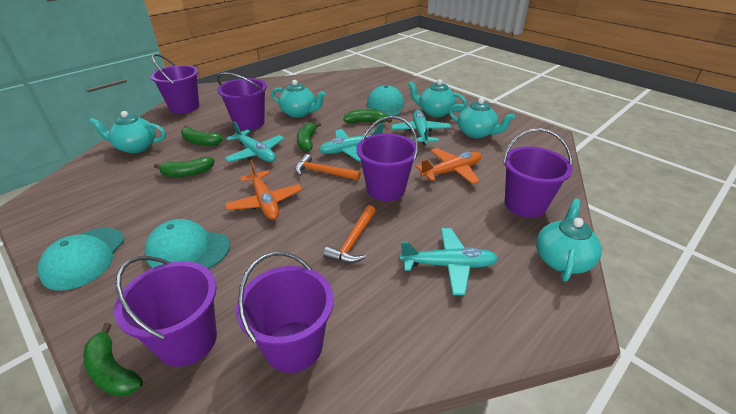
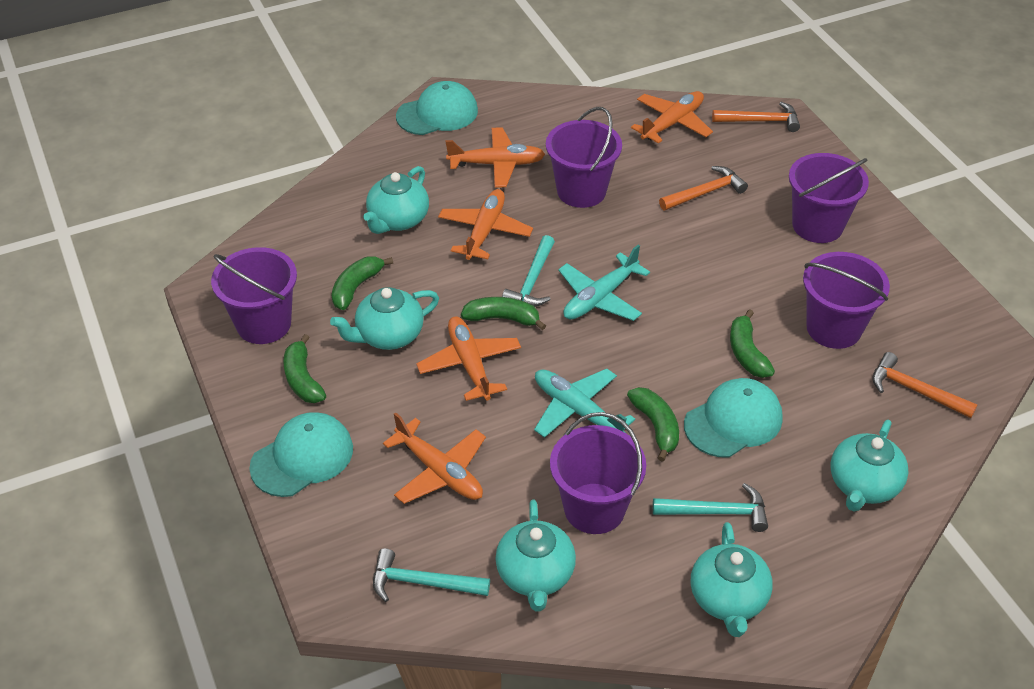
orange hammer: [295,154,361,180] [323,205,376,263] = 2 -> [659,166,748,210] [712,102,800,132] [873,352,978,418] = 3
orange plane: [225,160,302,220] [416,148,481,184] = 2 -> [383,412,486,504] [416,316,521,401] [438,189,533,260] [446,127,545,188] [631,91,713,144] = 5
purple bucket: [114,256,217,367] [150,54,199,114] [217,73,267,130] [236,252,334,373] [356,116,418,201] [503,128,573,218] = 6 -> [211,247,297,344] [546,107,622,208] [550,412,646,534] [789,153,869,243] [803,252,890,349] = 5
turquoise hammer: none = 0 -> [373,548,490,602] [502,235,555,307] [653,483,768,532] = 3
turquoise plane: [224,121,285,162] [319,123,384,161] [391,110,451,145] [400,228,499,295] = 4 -> [534,369,635,438] [558,245,650,321] = 2

